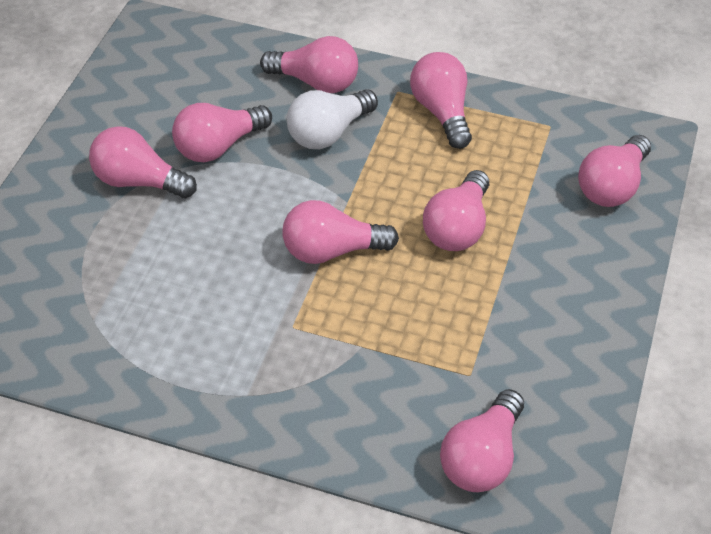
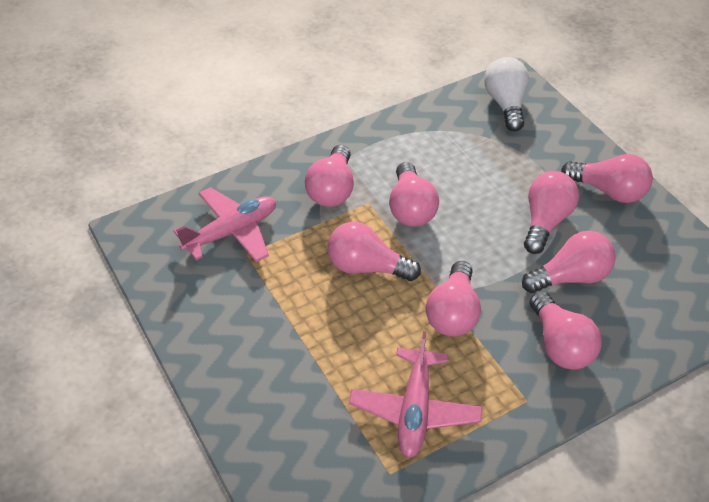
pink plane: none = 0 -> [174,187,276,263] [349,331,482,458] = 2

